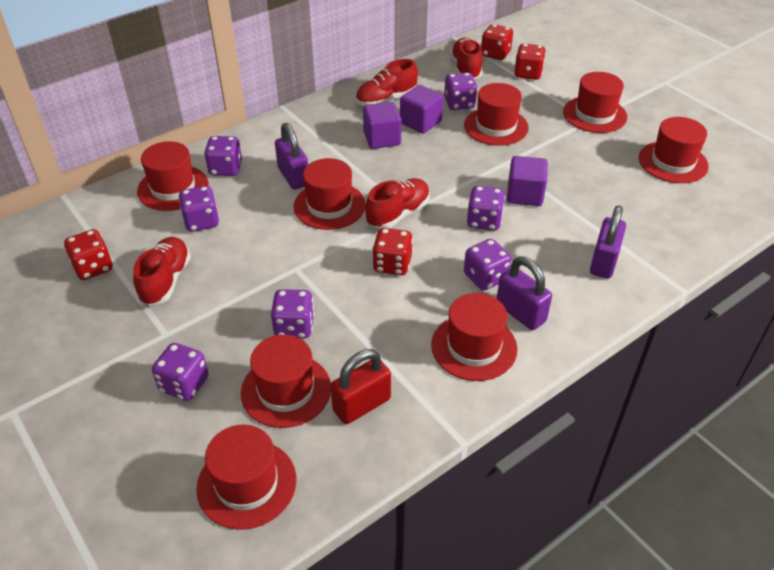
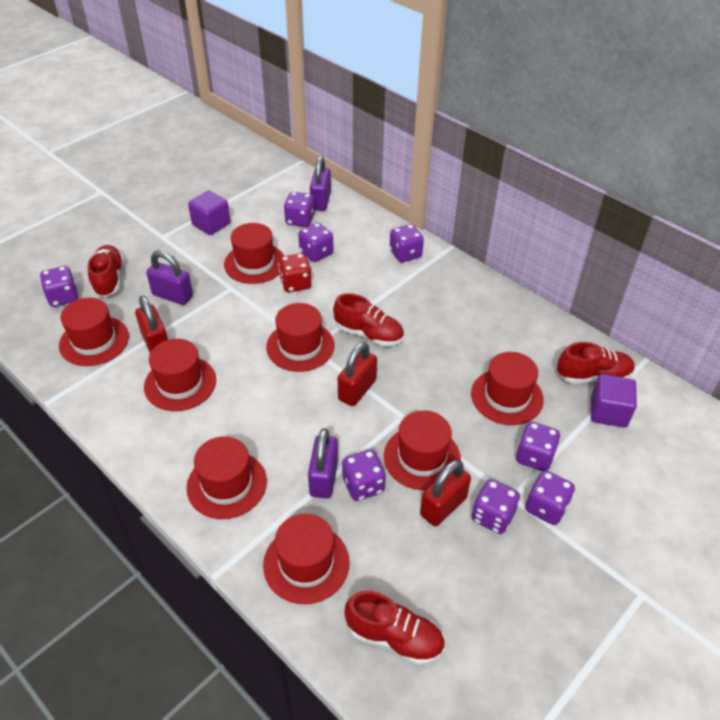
purple cube: [363,102,402,149] [400,85,443,134] [507,156,548,206] = 3 -> [188,190,231,235] [591,374,637,428] = 2
purple dice: [152,343,209,401] [178,186,219,232] [204,136,242,176] [271,289,314,338] [444,72,478,110] [464,239,511,290] [467,186,505,231] = 7 -> [40,266,78,307] [284,192,315,227] [298,223,334,262] [342,450,386,501] [389,224,424,262] [471,479,520,534] [516,422,561,471] [525,470,575,525] = 8
red dice: [64,229,113,280] [372,228,413,275] [481,24,513,60] [514,43,546,80] = 4 -> [278,253,311,292] = 1
red padlock: [331,349,391,424] = 1 -> [135,295,168,353] [338,342,377,406] [420,460,471,527] = 3

